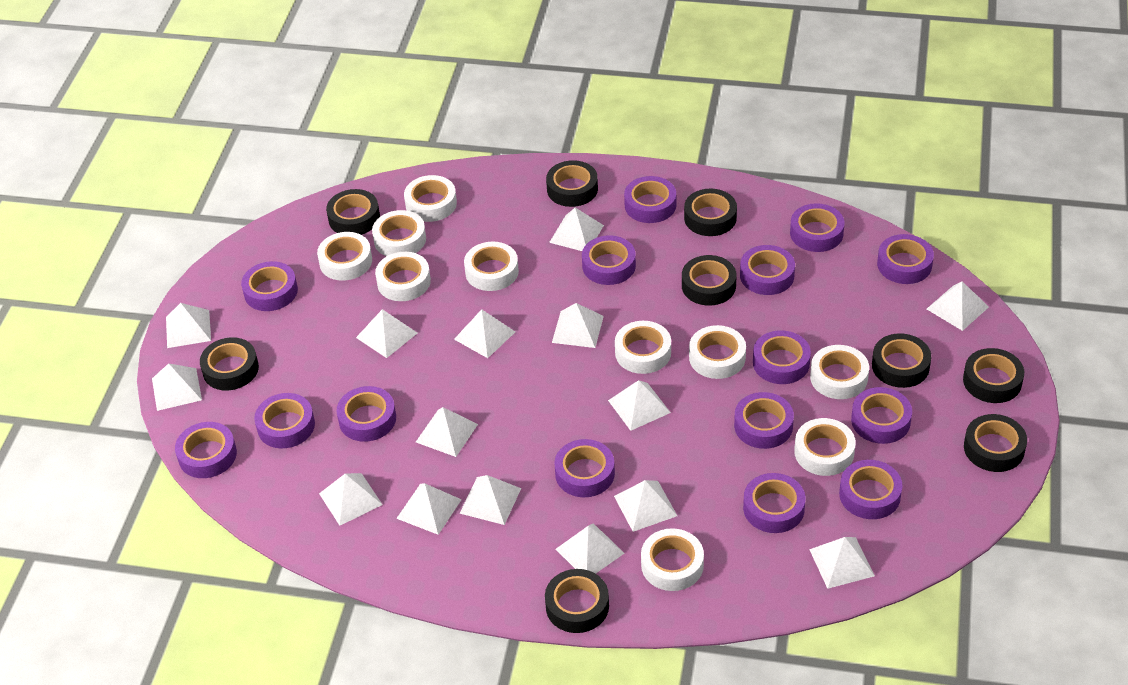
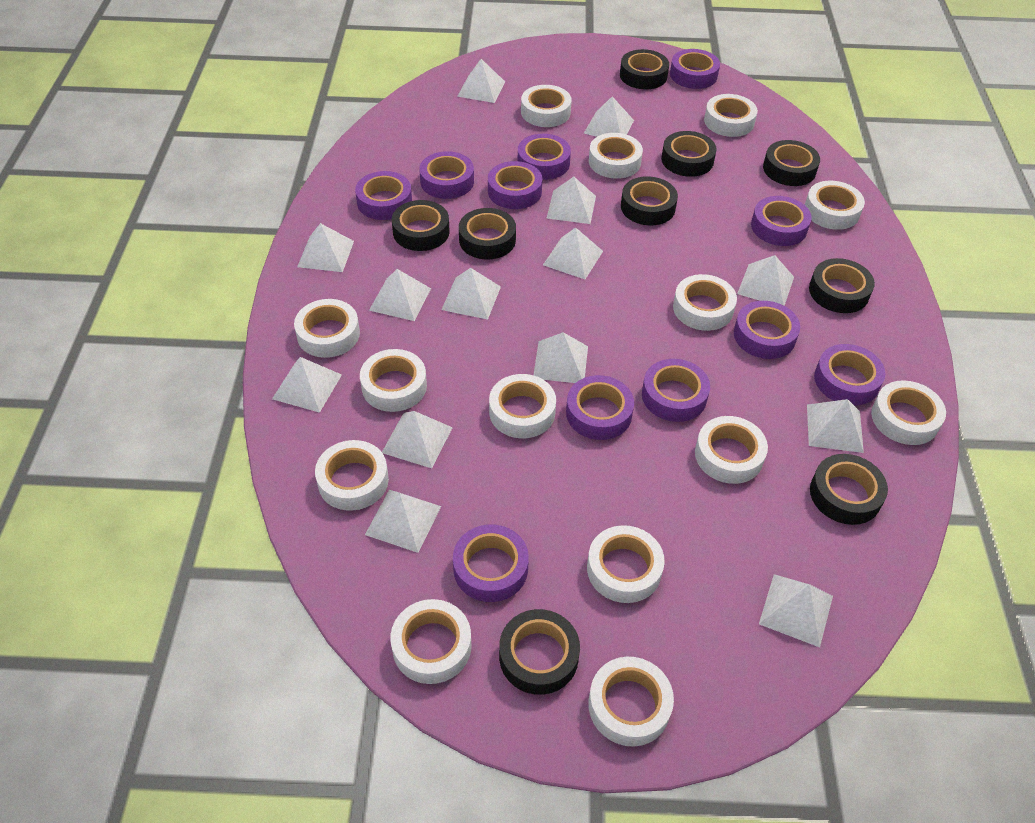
purple tape: [175,422,237,478] [241,261,298,311] [254,393,315,448] [337,386,396,442] [554,439,615,497] [582,235,636,285] [624,176,676,223] [734,392,794,449] [740,245,795,295] [743,473,805,533] [753,330,811,384] [790,203,844,252] [839,460,902,519] [851,387,912,444] [877,234,934,284] = 15 -> [355,171,412,220] [419,151,474,199] [453,524,529,602] [488,161,542,209] [518,134,571,180] [566,375,634,440] [642,359,710,422] [670,49,720,89] [734,301,800,359] [751,196,812,246] [814,344,886,406] = 11
white pyramid: [152,363,202,411] [166,303,211,348] [319,473,383,526] [356,309,417,358] [396,483,462,535] [416,407,478,457] [454,309,515,358] [459,475,521,525] [549,208,604,251] [552,303,604,348] [556,523,625,574] [608,380,671,431] [614,480,677,532] [809,537,875,589] [927,281,989,331] = 15 -> [272,357,342,413] [297,223,354,272] [365,490,441,553] [369,269,431,321] [382,411,453,468] [441,268,501,320] [457,59,505,103] [534,332,588,383] [543,228,603,279] [547,177,596,224] [584,96,634,137] [737,255,794,306] [759,574,833,647] [807,399,864,453] = 14
white tape: [317,232,372,281] [372,210,426,256] [375,252,431,301] [404,175,457,222] [464,242,519,291] [615,321,671,374] [641,528,704,591] [689,325,746,379] [794,418,856,476] [810,345,869,399] = 10 -> [294,299,360,358] [315,440,389,511] [360,349,427,412] [390,599,472,684] [489,374,556,438] [521,85,572,127] [587,525,665,603] [588,657,674,747] [589,133,643,179] [673,274,737,331] [695,416,768,484] [704,94,758,137] [805,181,865,230] [871,380,946,445] = 14

